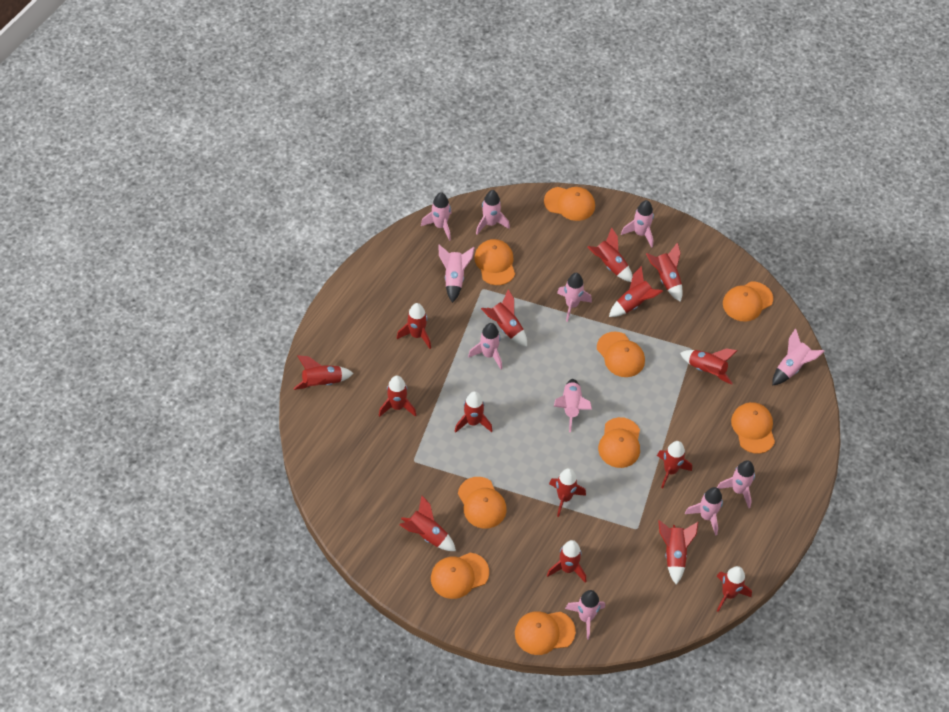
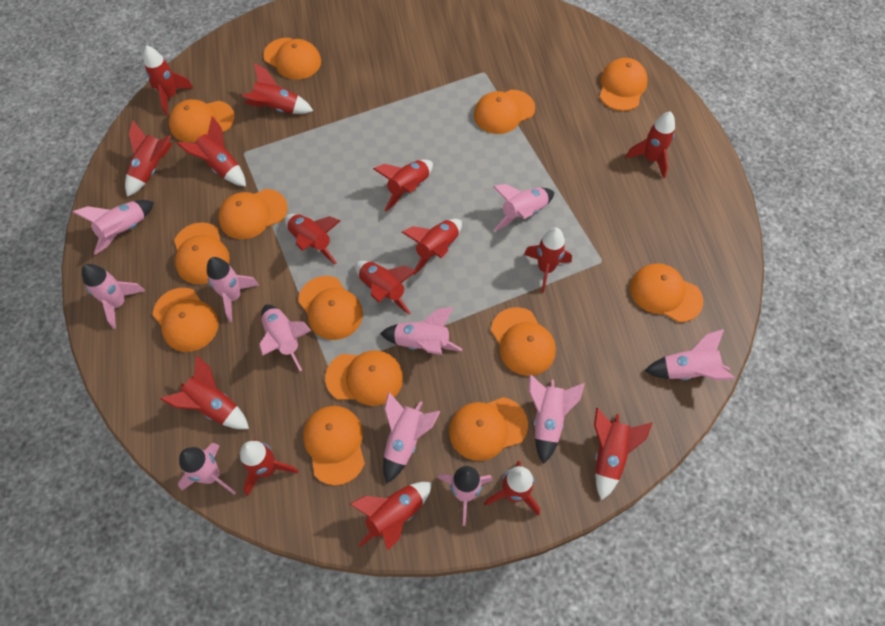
orange cap: [431,553,489,599] [458,477,507,529] [474,239,515,285] [515,611,576,655] [544,187,595,221] [597,332,645,377] [598,417,640,468] [723,281,773,322] [731,402,775,454] = 9 -> [153,288,219,352] [169,99,235,143] [174,222,230,284] [218,189,288,239] [263,38,321,80] [298,276,363,340] [303,406,365,486] [325,350,403,406] [449,397,528,461] [474,90,535,134] [491,307,556,376] [600,58,648,111] [630,263,703,322] = 13

